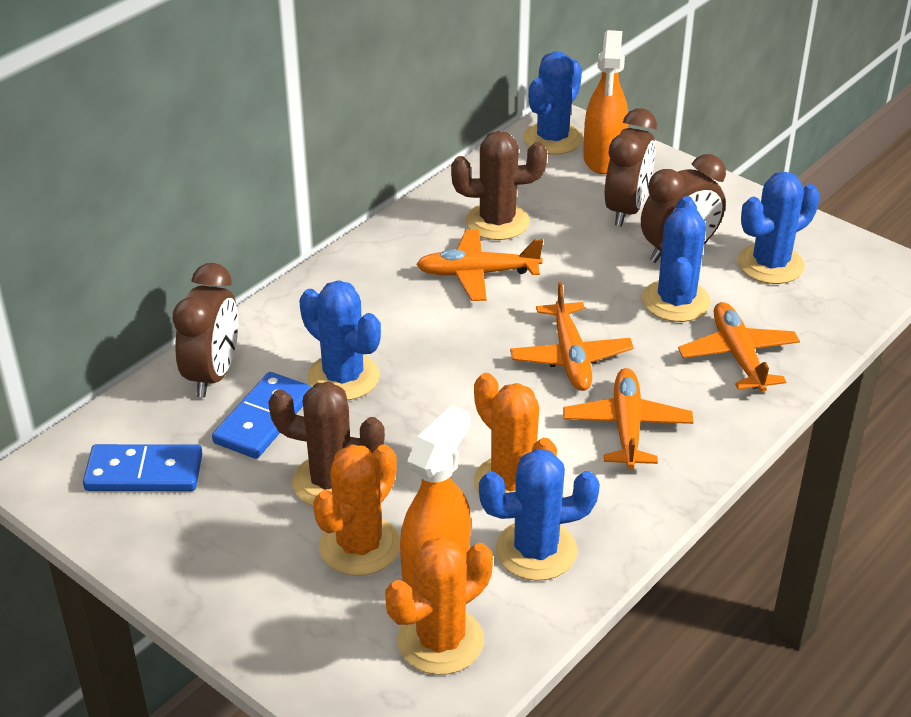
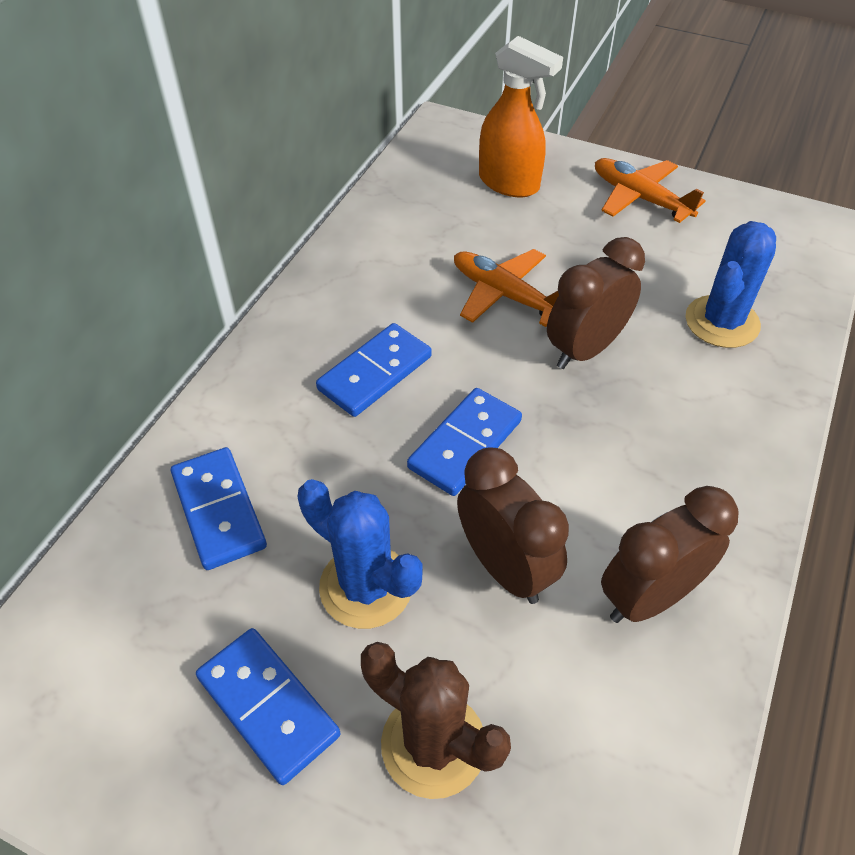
blue cactus: [299,280,381,400] [479,449,600,581] [523,51,583,155] [642,196,711,322] [738,172,820,284] = 5 -> [298,479,422,629] [685,221,776,348] = 2
blue domino: [83,444,203,491] [212,372,312,459] = 2 -> [171,447,267,570] [196,628,340,785] [316,323,432,417] [407,388,522,496] = 4
brown cactus: [268,382,385,506] [451,131,547,240] = 2 -> [361,642,511,799] = 1
orange cactus: [313,444,400,576] [385,537,493,675] [474,373,557,494] = 3 -> none = 0
orange plane: [416,229,543,301] [510,282,634,391] [563,368,693,469] [678,302,800,392] = 4 -> [454,249,559,327] [595,158,706,223] = 2
orange spray bottle: [400,405,471,593] [583,30,628,174] = 2 -> [479,36,563,197] = 1

